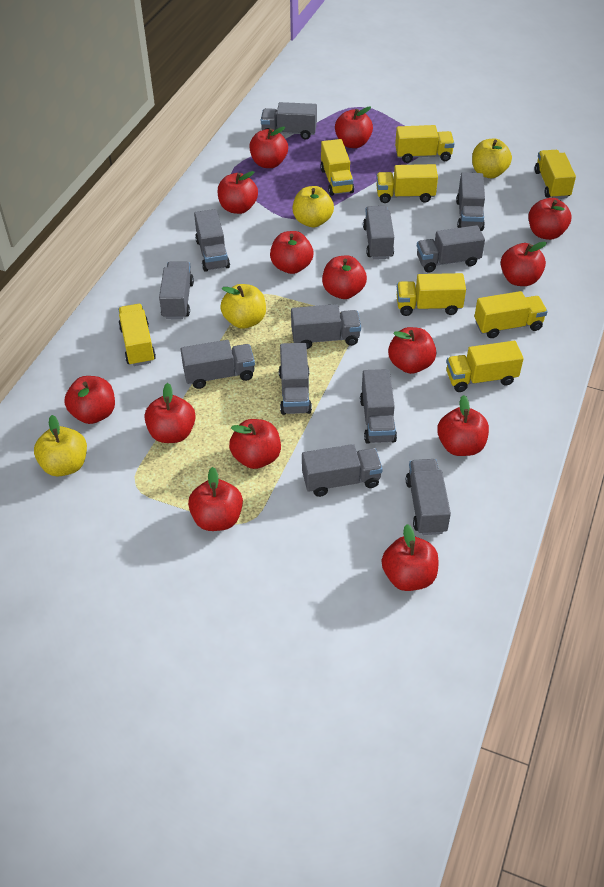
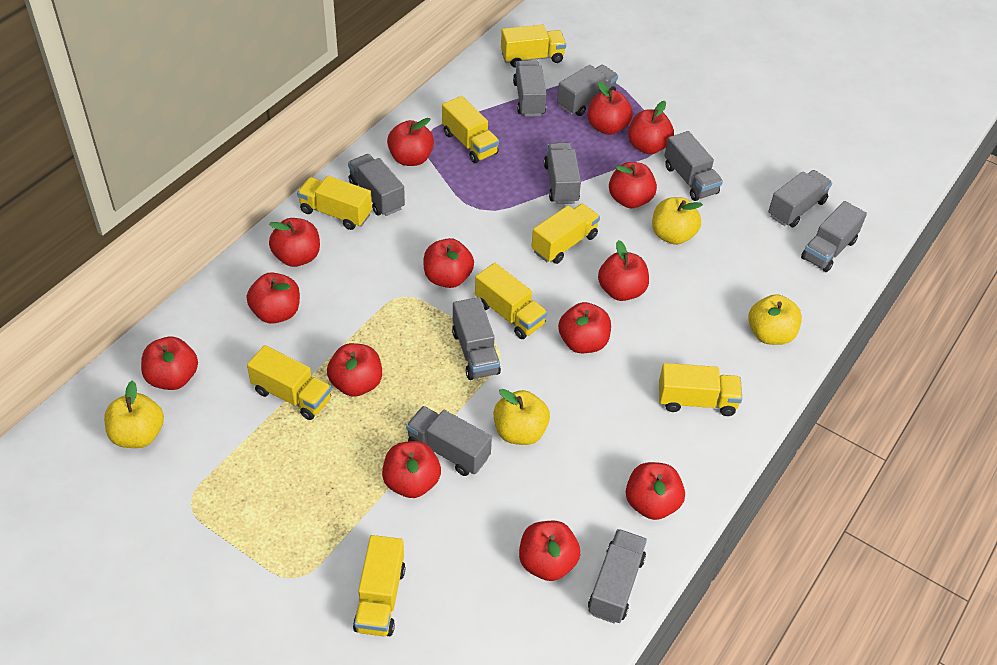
grey truck: [159,262,194,319] [180,340,255,389] [194,209,230,272] [261,102,317,139] [279,343,312,415] [291,304,361,349] [302,444,383,497] [360,369,397,444] [363,206,394,259] [406,459,451,535] [417,225,485,273] [456,172,485,231] = 12 -> [348,154,405,216] [406,406,492,476] [452,297,501,380] [513,60,546,116] [544,142,581,204] [557,65,618,116] [588,529,647,624] [664,131,723,201] [768,170,832,227] [801,201,867,272] = 10

